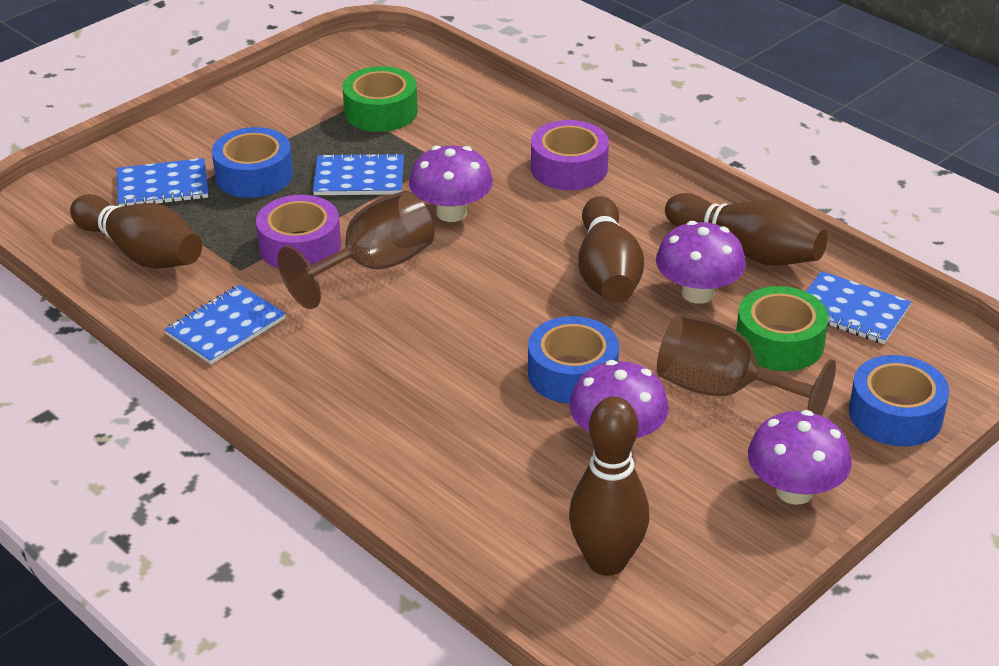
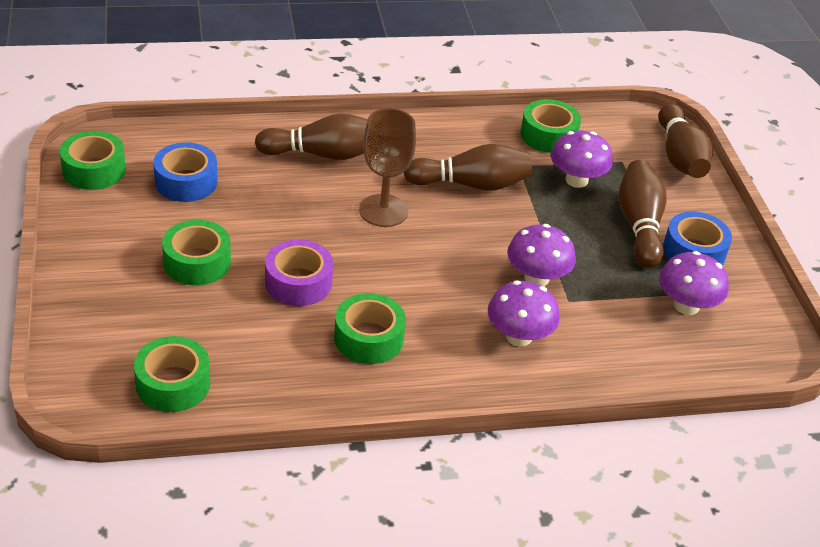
blue notebook: [116,158,208,206] [164,284,286,364] [313,153,404,195] [806,271,912,344] = 4 -> none = 0
blue tape: [212,127,293,198] [528,316,619,404] [849,355,949,447] = 3 -> [153,142,218,202] [663,212,732,266] = 2
brown goblet: [278,191,435,309] [657,314,836,416] = 2 -> [359,108,416,227] = 1
green tape: [342,66,418,132] [736,286,829,371] = 2 -> [60,131,126,190] [134,336,210,412] [162,220,231,285] [334,293,406,364] [520,99,581,153] = 5
purple tape: [256,195,341,269] [531,120,609,190] = 2 -> [265,240,333,306] = 1

